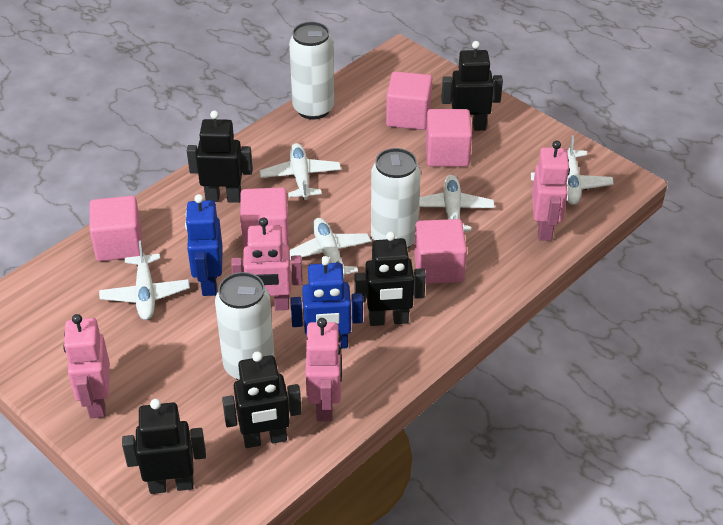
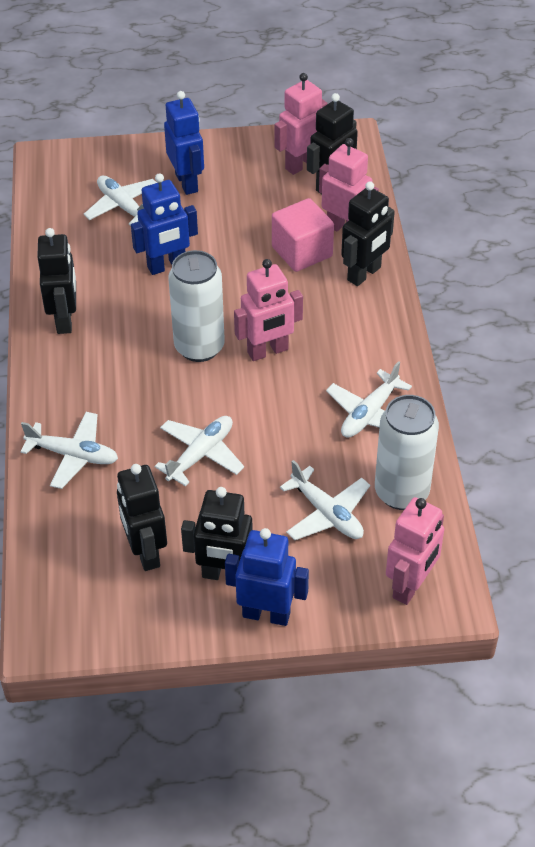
blue robot: [185,194,223,296] [290,256,363,349] = 2 -> [131,173,198,275] [164,91,204,195] [225,528,309,626] = 3
pink cube: [89,196,142,261] [240,187,289,248] [386,71,432,130] [414,219,467,284] [426,109,472,167] = 5 -> [272,198,334,272] = 1
white can: [215,272,275,380] [289,22,334,120] [371,148,421,249] = 3 -> [168,250,225,362] [375,395,439,510] = 2

